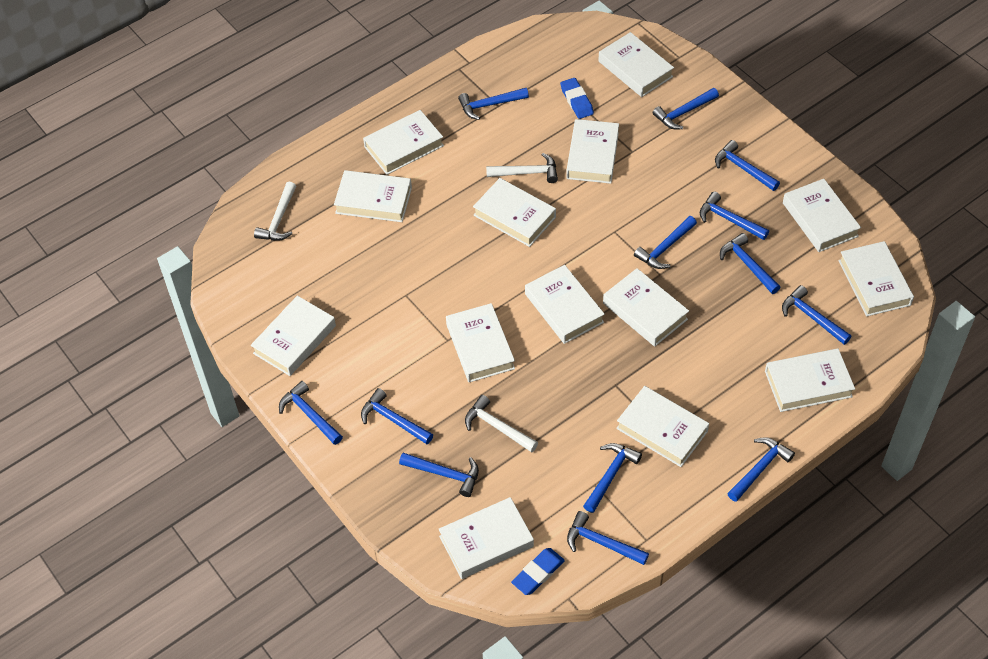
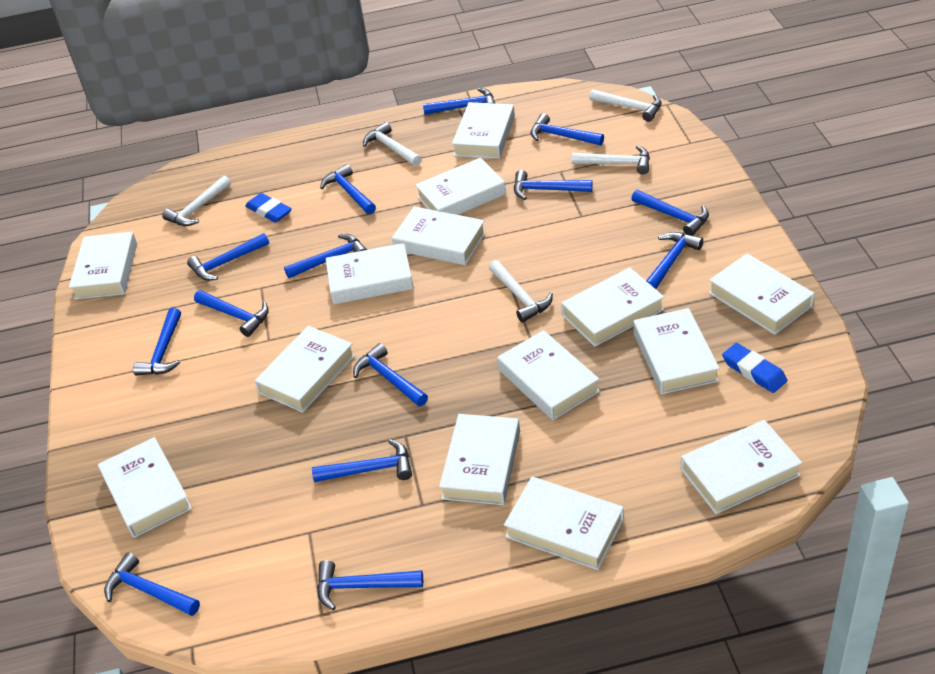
blue hammer: [279,381,343,445] [361,388,433,444] [399,453,479,497] [458,88,529,120] [567,511,649,565] [583,443,642,513] [634,216,697,269] [653,88,719,129] [700,191,769,240] [715,140,780,191] [720,233,781,294] [727,437,795,502] [782,285,851,345] = 13 -> [104,553,200,616] [133,308,181,376] [187,233,269,281] [194,290,269,337] [284,234,367,278] [312,439,412,482] [317,560,423,610] [320,164,376,214] [353,343,428,406] [423,88,495,115] [514,170,593,200] [530,113,604,145] [631,190,709,236] [646,232,703,289] = 14
white hammer: [254,182,296,241] [465,395,538,452] [486,153,558,183] = 3 -> [162,176,231,226] [363,122,422,166] [489,260,553,322] [572,145,650,175] [589,89,662,122] = 5

